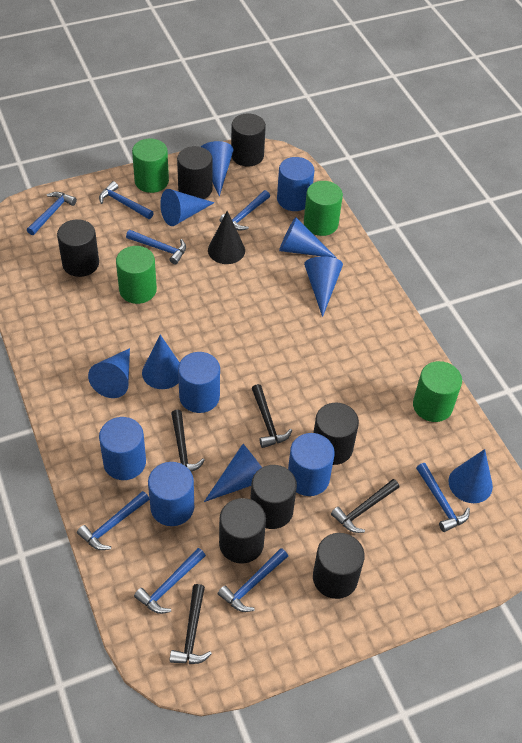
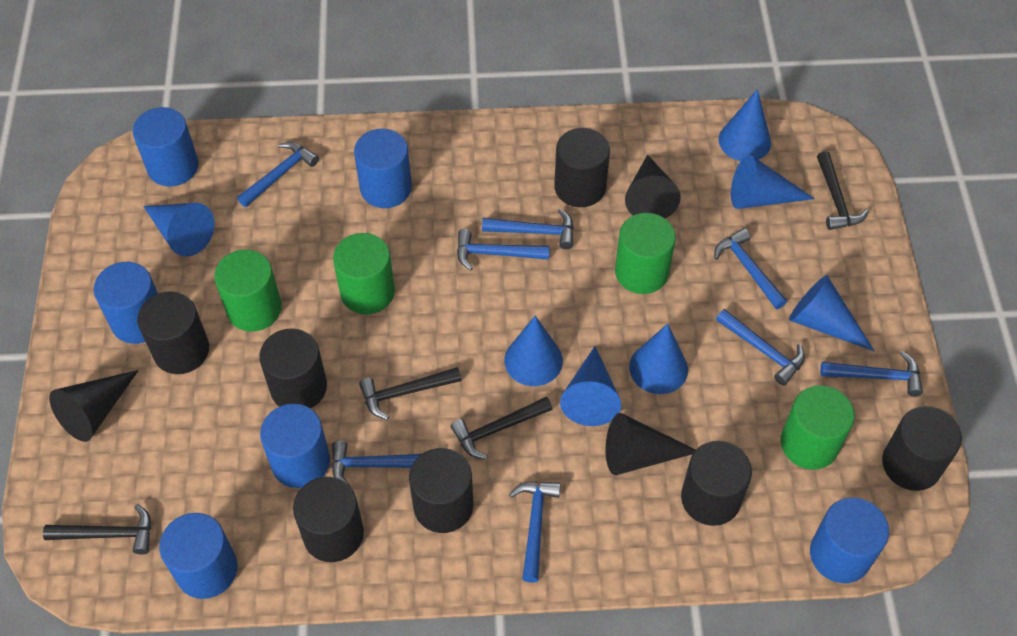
black cone: [208,211,245,264] = 1 -> [49,370,139,442] [606,413,695,475] [625,155,681,218] = 3
blue cone: [88,348,130,398] [142,335,180,389] [160,189,215,226] [201,141,233,197] [204,444,262,502] [279,217,336,258] [304,256,343,317] [449,449,493,503] = 8 -> [143,203,214,257] [504,316,563,386] [560,346,621,426] [629,324,688,394] [718,89,771,161] [731,155,815,209] [789,275,875,352] = 7
blue cylinder: [99,417,146,480] [148,462,194,526] [178,352,220,413] [277,157,314,211] [288,433,335,496] = 5 -> [94,262,158,344] [133,107,199,187] [159,513,237,599] [260,404,330,488] [354,129,412,208] [810,497,889,583] = 6

